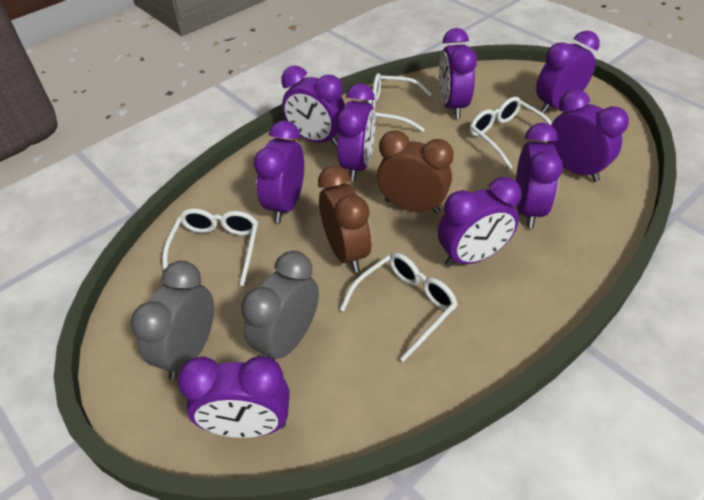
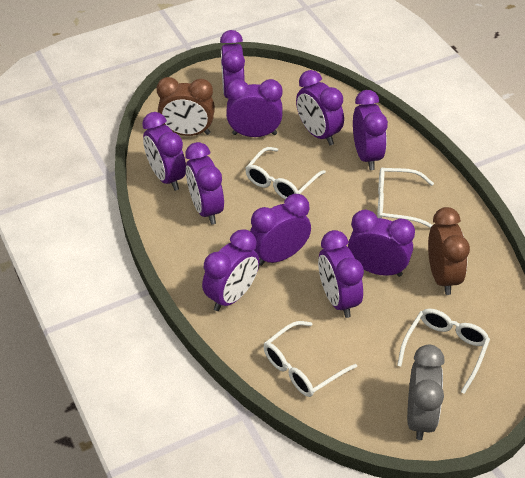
grey clock: [131,261,214,380] [241,251,319,360] = 2 -> [407,344,445,440] = 1
purple clock: [177,356,290,438] [254,120,304,223] [281,66,345,146] [337,83,376,181] [438,177,522,267] [439,28,477,119] [516,123,563,228] [536,31,600,114] [548,89,629,182] = 9 -> [142,112,186,191] [185,142,224,225] [202,229,260,311] [220,30,245,98] [226,79,283,137] [250,194,311,266] [296,70,344,145] [318,230,364,318] [348,210,415,277] [353,90,388,170] = 10

